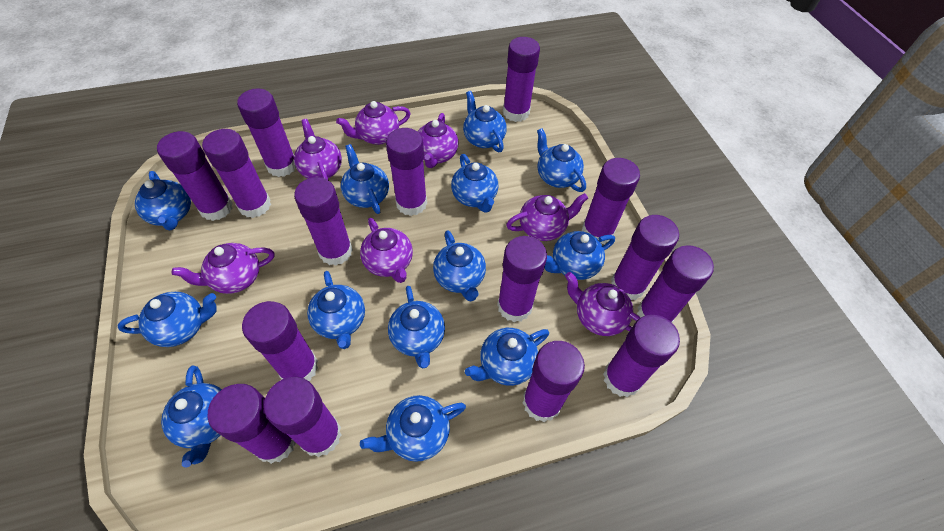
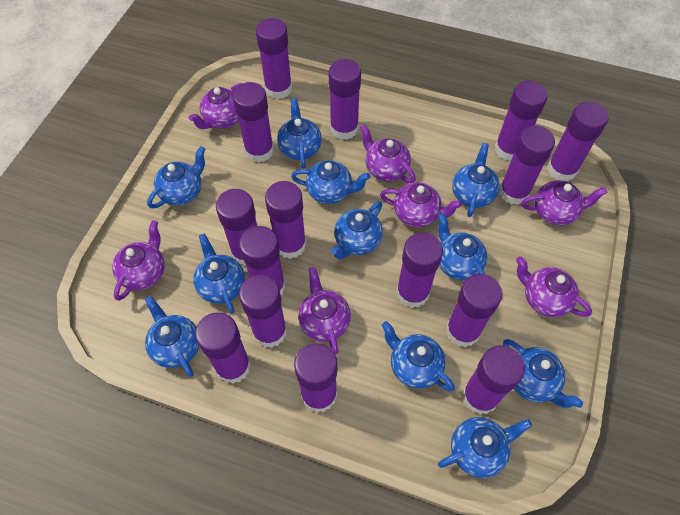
blue teapot: [117,292,217,347] [135,171,191,230] [161,365,222,468] [307,271,365,349] [341,144,389,214] [360,395,466,462] [388,286,445,368] [433,230,486,302] [451,154,498,213] [463,91,507,152] [465,328,549,386] [537,128,586,192] [544,231,615,280] = 13 -> [145,296,199,377] [147,146,205,209] [193,234,245,314] [277,98,322,169] [291,160,371,204] [331,201,383,259] [382,321,455,392] [438,213,487,280] [438,417,532,478] [452,143,500,217] [503,339,583,408] = 11

